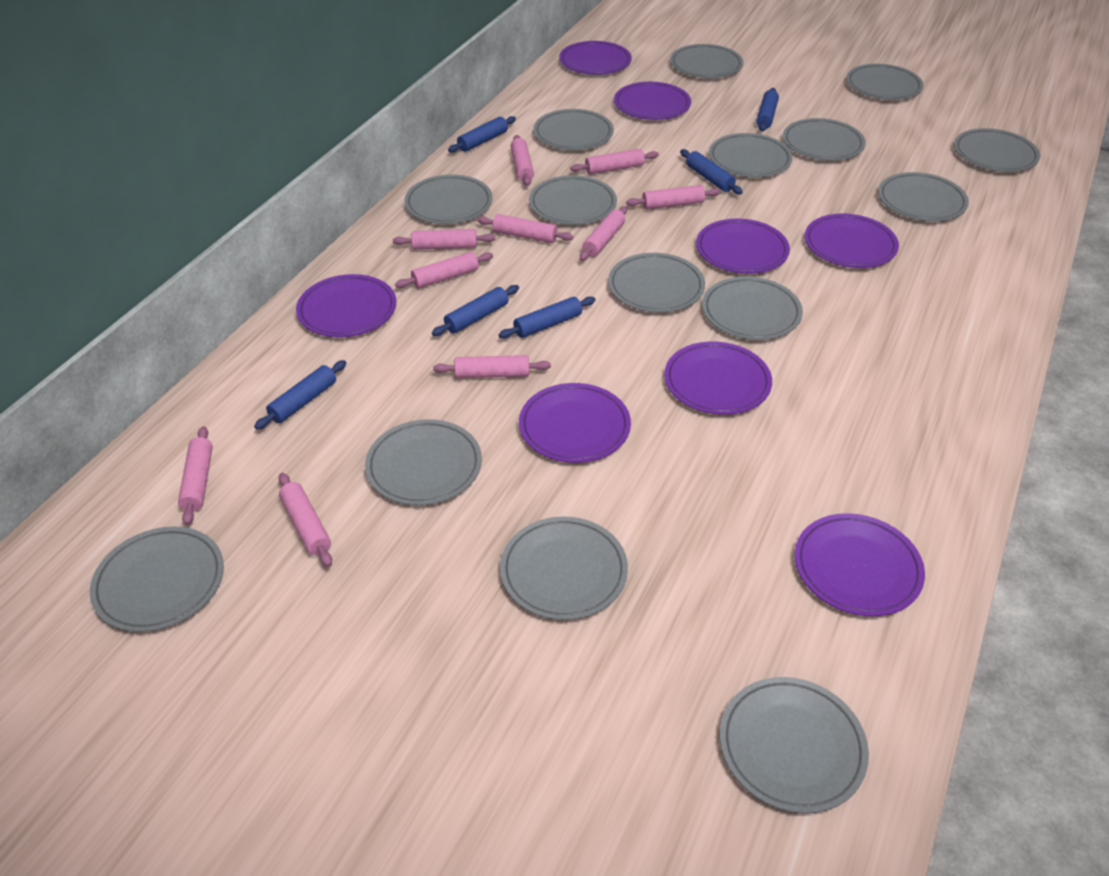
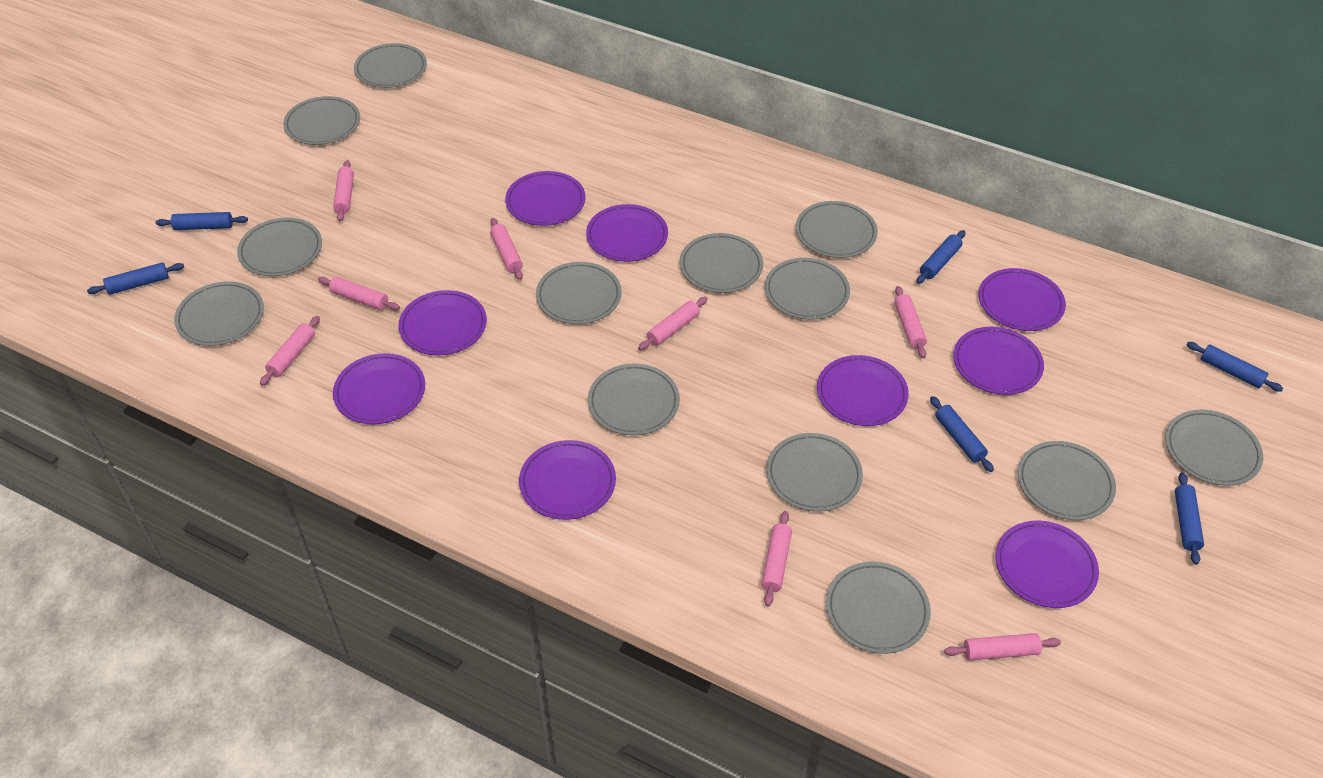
grey plate: [90,526,224,632] [365,419,482,505] [404,175,493,224] [500,517,628,620] [529,175,617,225] [533,109,614,150] [608,253,705,313] [670,44,743,78] [702,277,803,340] [709,133,793,177] [720,677,869,813] [783,118,865,161] [846,64,923,100] [878,172,969,221] [954,128,1040,172] = 15 -> [174,281,264,346] [237,218,322,276] [283,96,360,145] [354,43,427,88] [536,262,622,324] [588,363,680,436] [679,233,763,293] [765,258,850,320] [766,433,863,512] [796,201,878,258] [826,562,931,654] [1018,441,1116,520] [1165,410,1263,486] = 13
pink rolling pin: [178,426,213,525] [279,473,332,567] [393,229,495,250] [395,252,493,288] [433,355,551,378] [477,214,573,243] [511,135,534,186] [570,149,659,174] [580,206,627,261] [626,185,720,210] = 10 -> [260,316,320,386] [318,277,400,310] [333,160,354,221] [490,218,523,280] [638,297,708,350] [761,511,792,606] [894,286,927,358] [944,633,1061,661] = 8
purple plate: [296,274,396,337] [519,383,631,463] [559,41,632,75] [614,82,691,120] [664,342,772,415] [696,218,790,274] [795,513,925,616] [805,214,899,268] = 8 -> [333,353,425,425] [398,290,487,356] [505,171,586,226] [519,440,616,520] [586,204,668,262] [817,355,909,426] [953,326,1044,395] [979,268,1066,331] [995,521,1099,608] = 9

